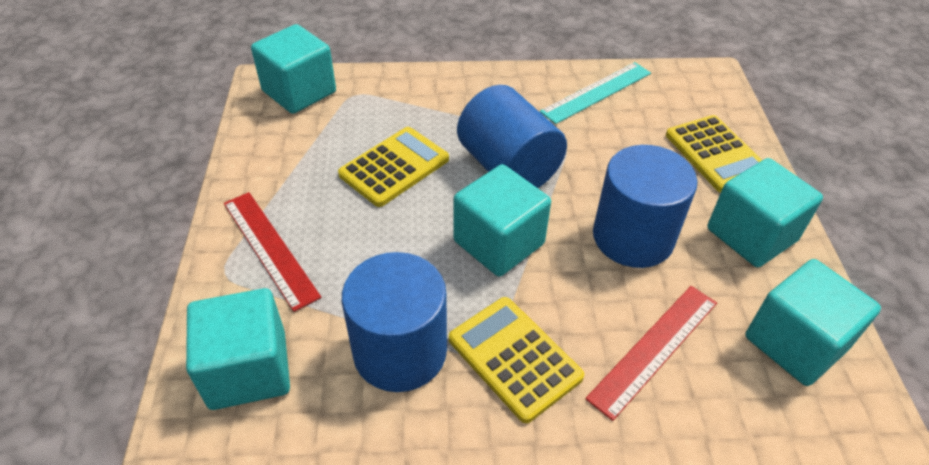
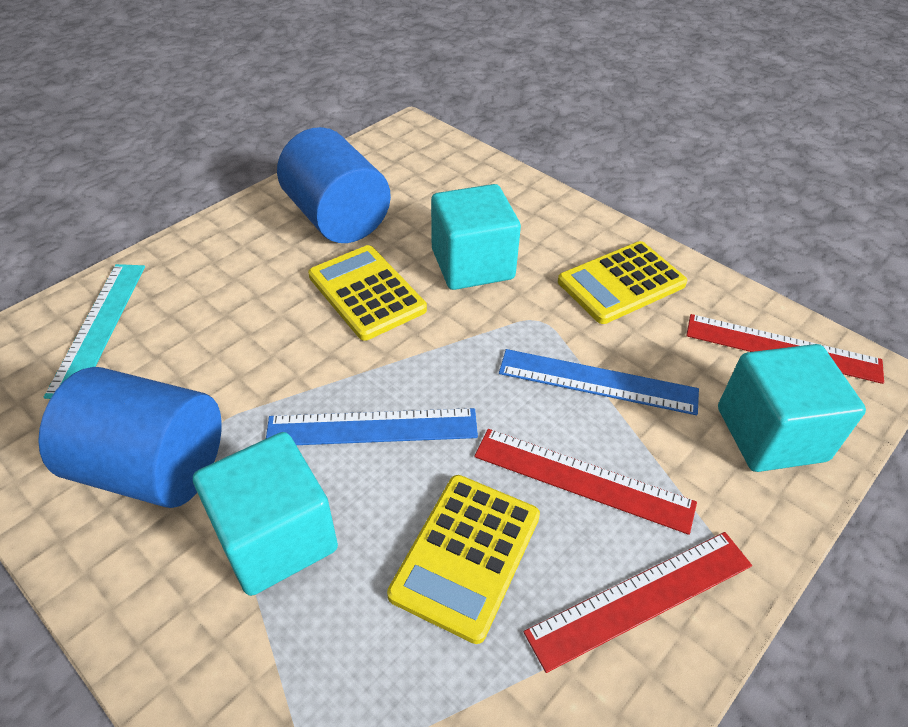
blue cylinder: [342,252,447,392] [457,85,567,188] [593,145,697,268] = 3 -> [38,367,222,508] [277,127,391,243] = 2
blue ruler: none = 0 -> [266,408,478,445] [499,349,699,415] = 2
red ruler: [224,192,322,312] [585,286,717,421] = 2 -> [474,429,697,535] [524,532,752,673] [686,314,884,384] = 3
turquoise cube: [186,288,290,410] [251,24,336,114] [453,164,551,277] [707,158,823,267] [745,259,881,386] = 5 -> [193,432,338,596] [431,184,521,290] [718,344,866,472] = 3

